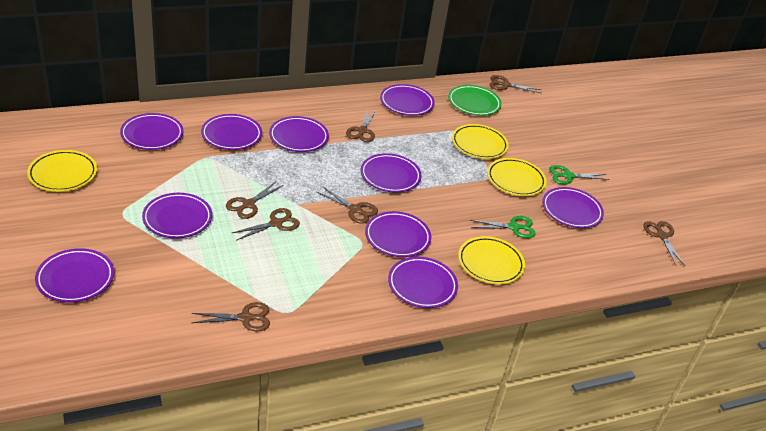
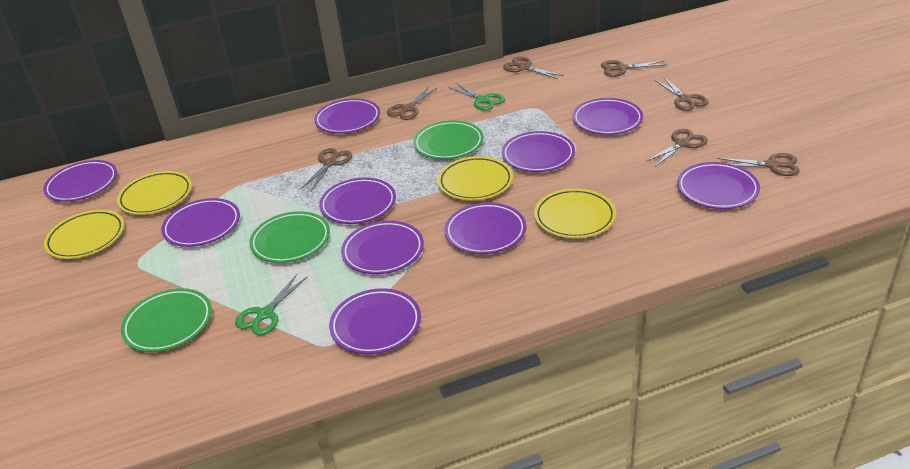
green plate: [448,85,502,116] = 1 -> [121,288,212,352] [249,212,330,263] [413,121,484,159] = 3

